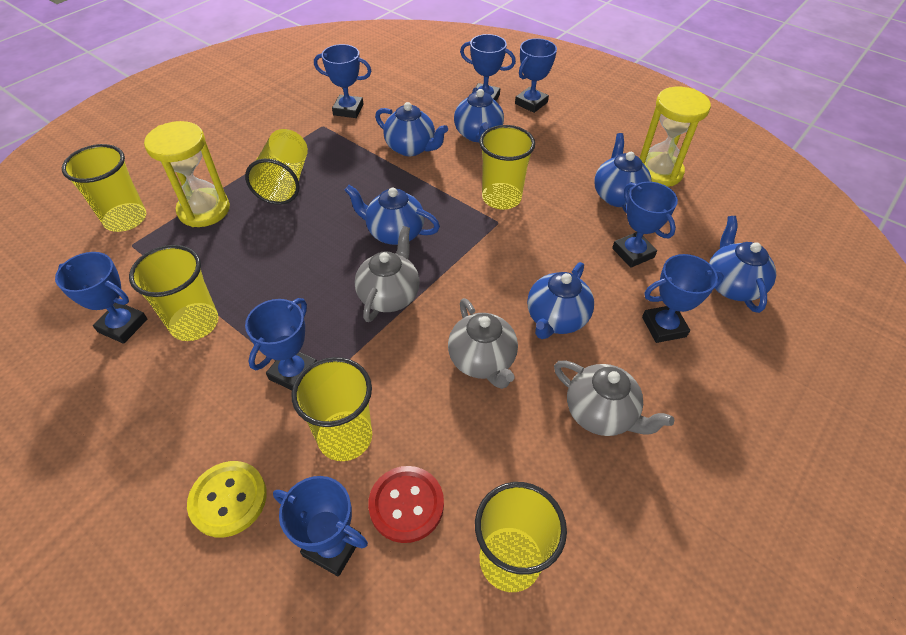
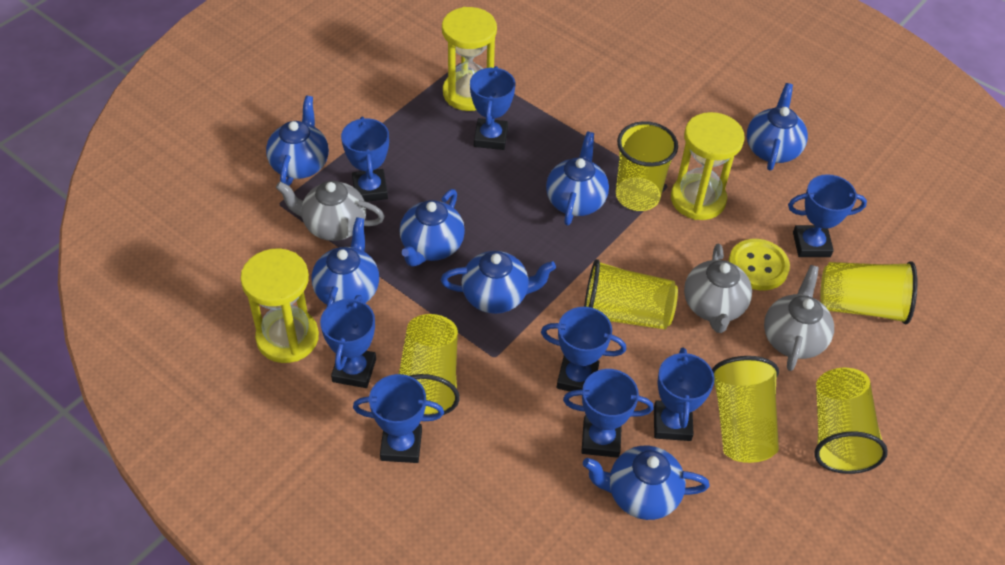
blue teapot: [345,185,440,245] [375,102,448,156] [454,87,504,142] [527,262,594,339] [594,133,652,213] [709,216,776,313] = 6 -> [266,96,329,186] [312,217,379,307] [399,189,465,267] [441,251,556,314] [546,132,609,226] [583,446,710,520] [747,83,808,171] = 7
red button: [368,466,444,543] = 1 -> none = 0
yellow hourglass: [144,121,230,227] [640,87,711,187] = 2 -> [240,249,319,363] [442,7,497,111] [671,112,745,220] = 3

